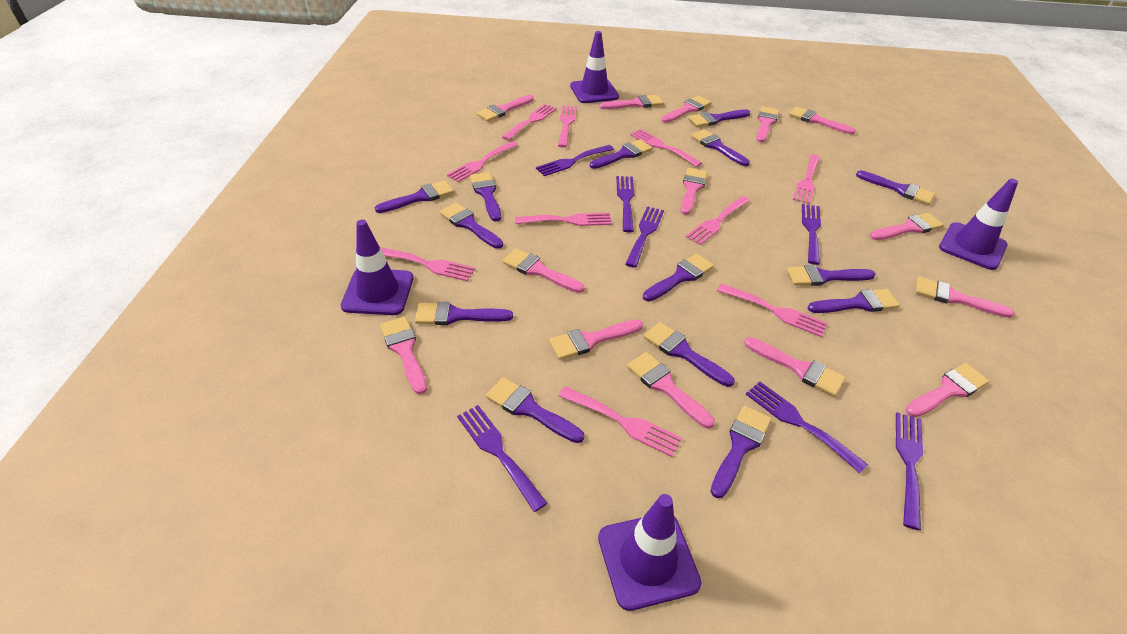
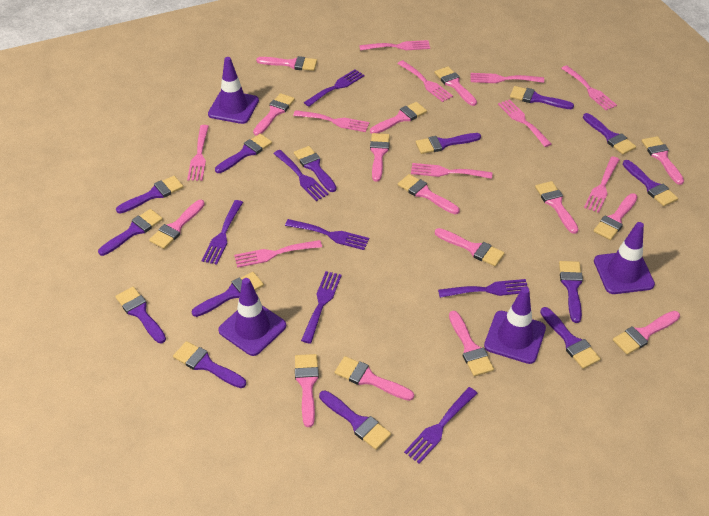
pink brush: [380,317,427,395] [477,95,534,122] [503,248,585,293] [549,319,643,360] [599,95,664,109] [627,352,715,428] [661,96,711,123] [680,168,708,215] [744,337,846,397] [756,107,779,142] [789,106,856,135] [870,213,944,240] [905,363,989,417] [915,277,1014,318] = 14 -> [149,200,205,249] [253,93,295,136] [256,56,317,71] [295,354,319,427] [334,356,414,401] [370,102,427,134] [370,133,390,182] [398,174,460,214] [434,66,477,106] [435,228,505,266] [449,311,494,376] [535,181,579,234] [593,193,638,240] [613,311,680,355] [642,136,684,185] = 15

